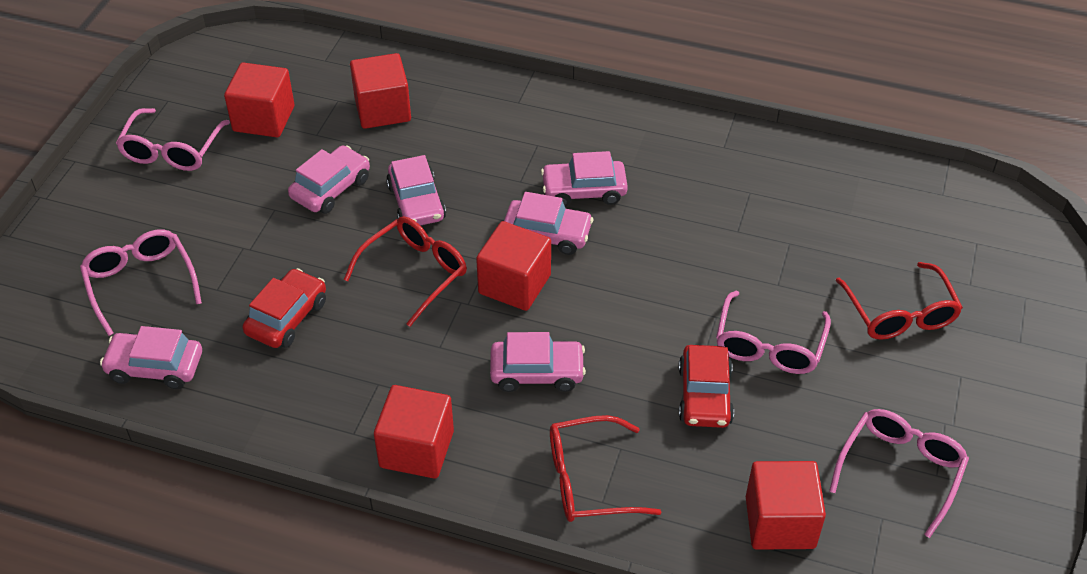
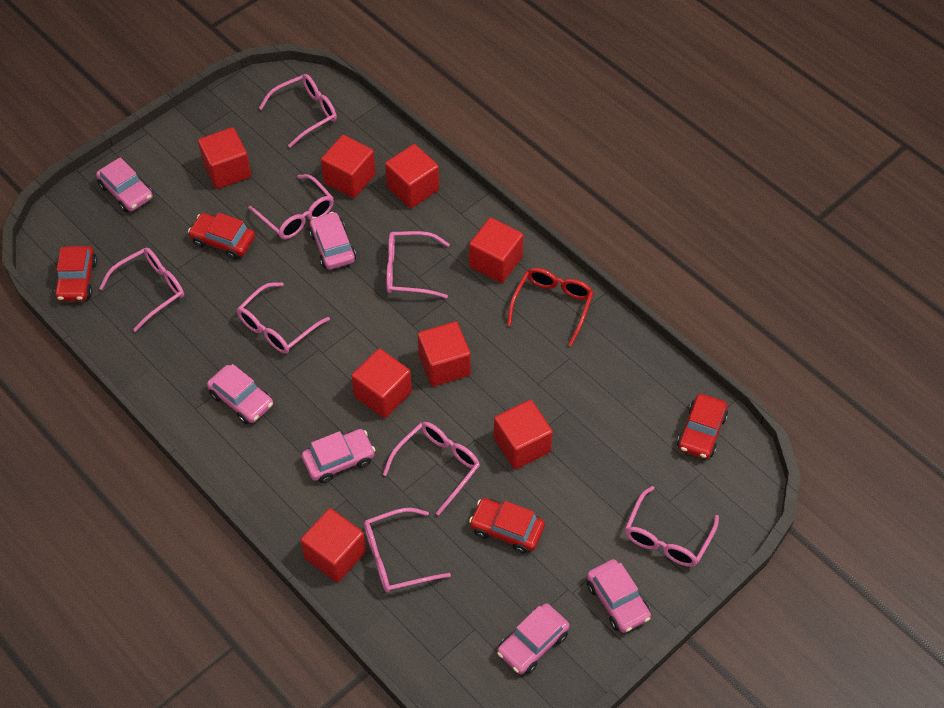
pink glasses: [80,229,202,336] [116,108,230,171] [716,291,831,374] [829,409,969,538] = 4 -> [99,247,184,332] [237,282,330,354] [248,174,334,239] [259,74,337,148] [364,508,451,592] [383,422,480,516] [386,231,450,298] [625,486,719,567] = 8
red car: [243,268,326,348] [678,345,734,428] = 2 -> [54,246,97,301] [188,213,255,259] [469,498,545,554] [677,394,728,459] = 4
red cube: [224,62,294,137] [350,53,411,129] [374,385,454,479] [476,221,551,311] [746,461,826,550] = 5 -> [198,127,251,189] [301,508,366,583] [321,135,376,198] [351,348,412,418] [385,144,439,208] [418,322,471,386] [469,218,524,283] [494,400,553,469] = 8
red glasses: [344,216,467,327] [550,415,661,522] [835,262,963,340] = 3 -> [507,268,593,346] = 1

